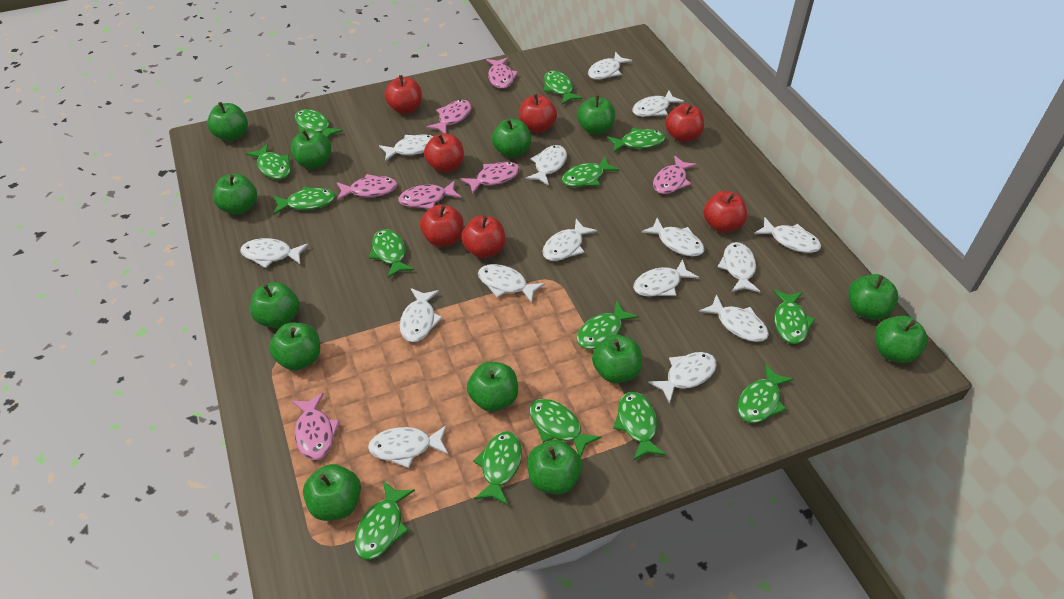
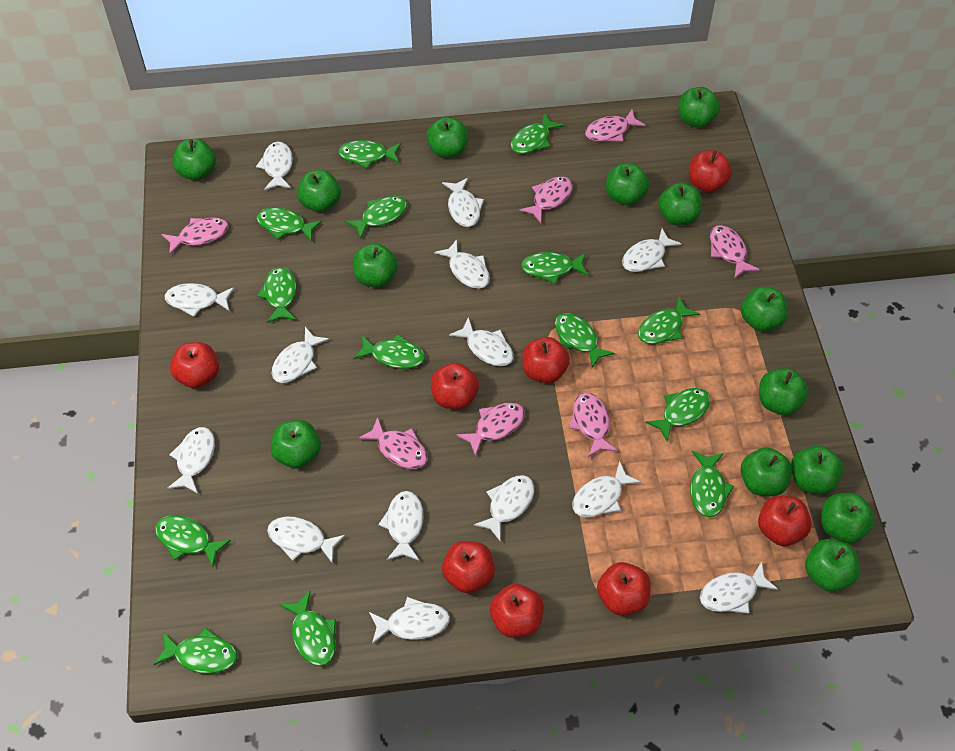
green apple: [207,102,248,141] [213,174,257,215] [250,282,299,328] [269,323,320,370] [290,130,331,169] [303,464,361,521] [467,362,518,412] [492,119,531,158] [527,440,582,494] [577,95,615,135] [592,335,642,383] [848,274,898,320] [875,315,928,363] = 13 -> [173,139,216,181] [270,420,321,468] [297,170,341,212] [352,243,398,287] [426,117,469,158] [606,163,649,205] [658,183,702,225] [678,87,720,128] [740,447,792,497] [741,287,788,332] [759,368,809,415] [791,445,843,495] [805,539,860,592] [821,493,875,544] = 14
red apple: [385,75,422,114] [420,204,463,247] [424,133,464,173] [461,216,505,258] [519,94,557,133] [665,104,704,142] [703,191,747,233] = 7 -> [170,342,219,388] [431,363,479,410] [442,541,495,593] [490,584,544,638] [522,337,570,383] [597,562,651,615] [689,150,732,192] [758,495,812,546] = 8
white fish: [240,238,308,268] [368,425,448,468] [379,135,434,161] [400,288,443,342] [478,264,545,303] [526,145,567,186] [542,219,597,261] [588,52,632,80] [632,91,684,117] [633,259,699,297] [641,218,704,257] [648,352,717,404] [699,294,769,342] [718,242,760,292] [754,217,821,253] = 15 -> [165,283,234,317] [167,427,215,494] [256,141,293,190] [267,517,345,564] [272,327,329,383] [369,597,450,644] [378,491,424,561] [434,239,490,289] [442,178,484,227] [449,317,514,366] [473,475,534,541] [572,461,641,517] [622,228,682,272] [700,561,779,613] = 14

